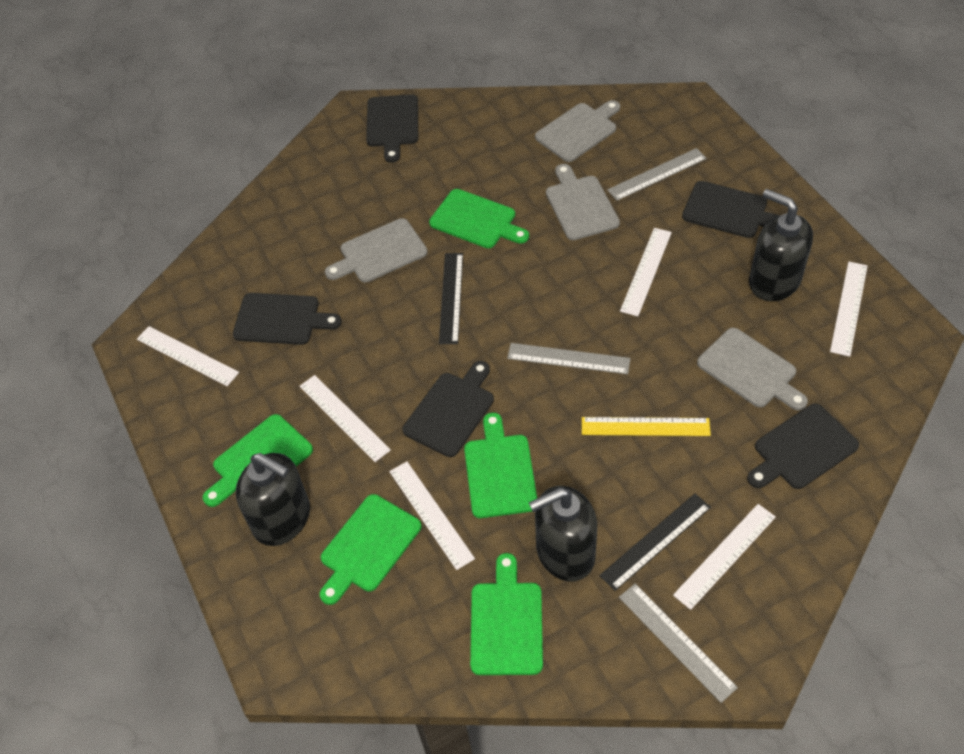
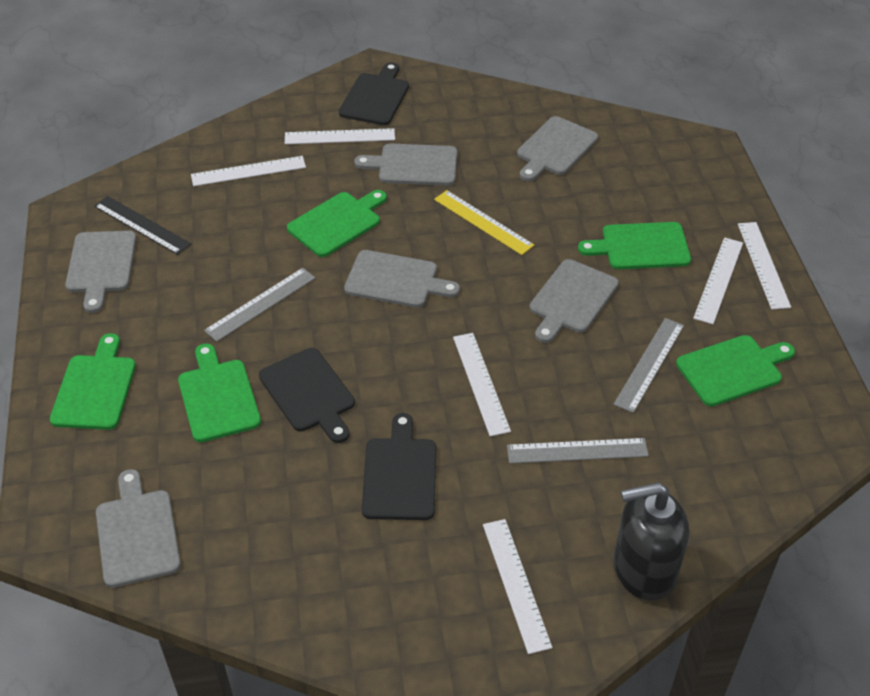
black cutting board: [233,293,341,345] [366,94,418,163] [403,361,494,457] [682,181,780,238] [747,404,859,489] = 5 -> [259,348,355,443] [339,62,409,125] [362,413,436,520] = 3
black ruler: [439,253,463,344] [599,493,711,591] = 2 -> [94,196,191,255] = 1
black soap dispenser: [236,453,310,546] [529,486,597,582] [749,189,813,301] = 3 -> [614,482,689,601] = 1
grey cutting board: [325,218,428,282] [535,100,620,162] [546,164,620,240] [697,328,808,410] = 4 -> [65,231,137,313] [96,469,181,588] [344,250,460,308] [354,144,457,186] [517,116,598,181] [529,259,619,343] = 6

